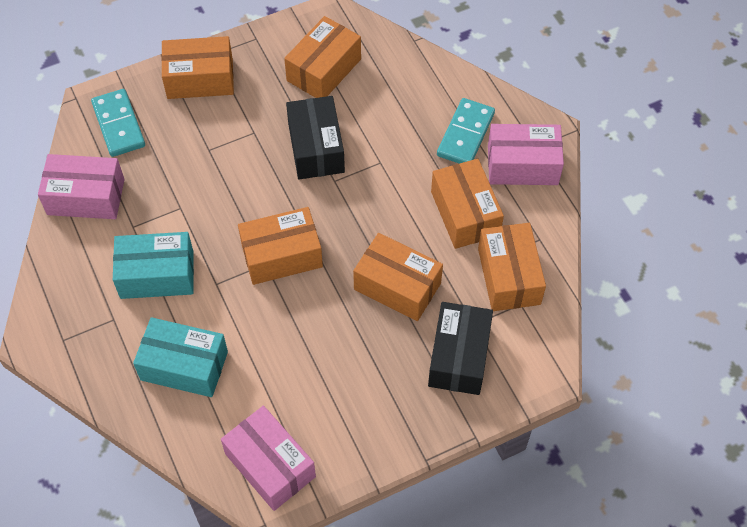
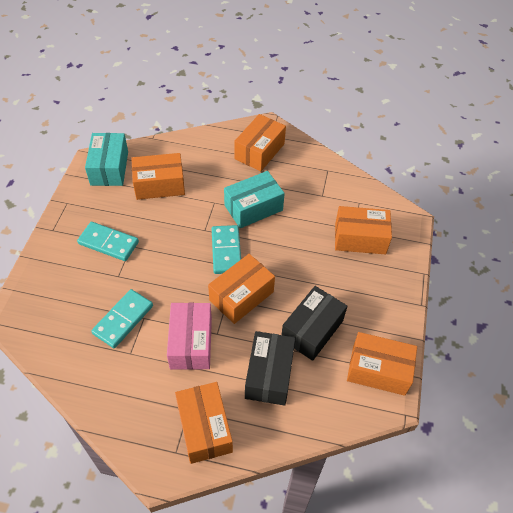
pink box: [38,154,125,219] [221,406,316,511] [488,124,564,185] = 3 -> [167,303,212,370] = 1
turquoise domino: [91,89,145,157] [437,98,495,164] = 2 -> [77,222,139,261] [91,289,153,348] [212,225,241,274] = 3

